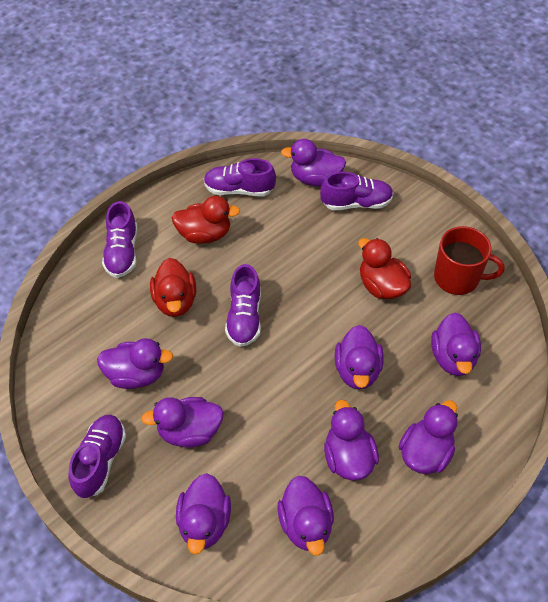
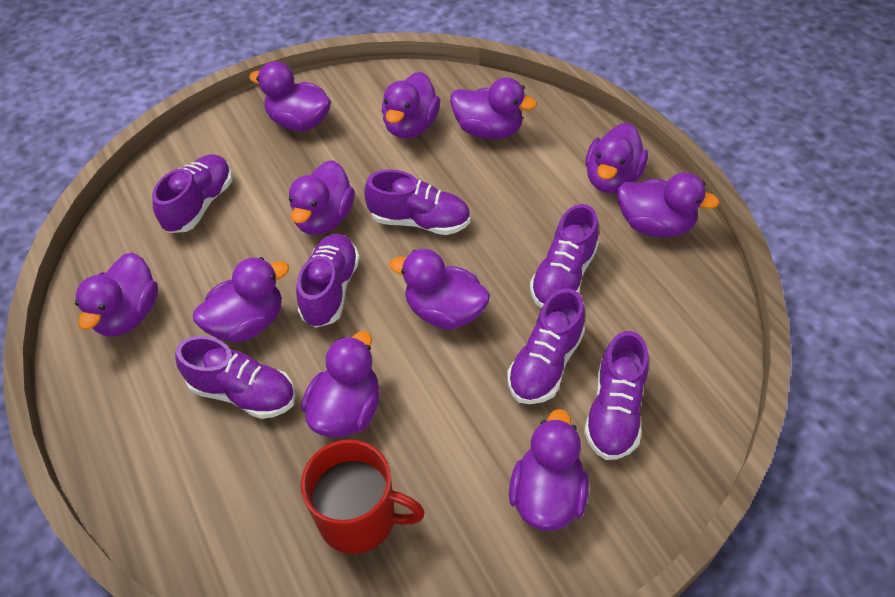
purple duck: [97,338,173,389] [141,397,224,448] [176,473,231,555] [277,476,334,556] [281,139,346,186] [324,400,379,481] [335,325,384,390] [399,400,458,474] [431,313,481,376] = 9 -> [75,253,158,337] [193,257,289,343] [249,61,331,131] [289,160,355,235] [301,331,379,437] [382,72,441,139] [390,249,490,330] [450,77,537,139] [509,409,589,531] [585,123,648,194] [618,172,720,237] = 11
purple shoe: [69,415,126,498] [102,201,137,278] [204,158,276,196] [225,264,261,347] [320,172,393,210] = 5 -> [152,154,233,233] [175,336,295,419] [296,234,360,328] [364,170,471,235] [507,288,585,404] [530,204,599,309] [584,331,649,460] = 7
red duck: [150,258,196,317] [171,196,240,244] [358,238,411,299] = 3 -> none = 0

